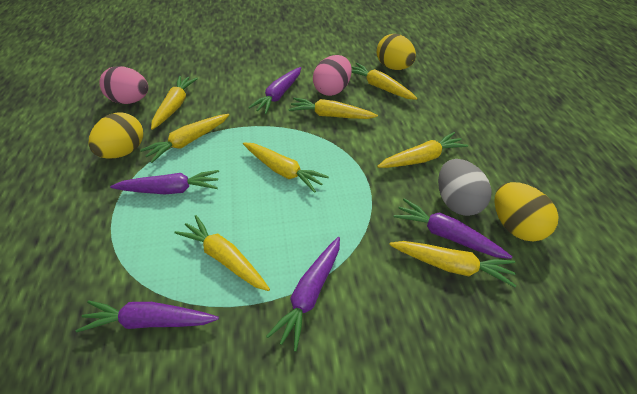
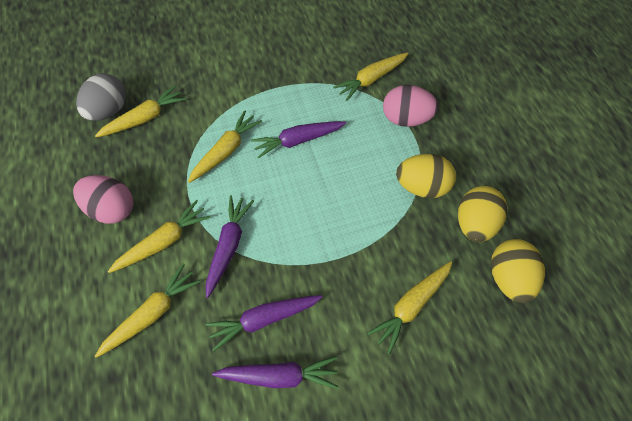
purple carrot: [76,300,219,333] [110,170,219,194] [248,67,301,114] [266,237,340,352] [394,198,512,259] = 5 -> [206,195,254,298] [206,295,322,351] [212,356,338,389] [251,121,346,159] = 4
yellow carrot: [140,114,229,163] [151,76,198,130] [174,215,270,291] [243,142,329,193] [288,98,378,119] [351,63,418,100] [377,132,468,168] [389,241,516,287] = 8 -> [95,85,186,138] [95,264,201,358] [108,200,211,273] [188,110,262,183] [333,52,409,101] [367,261,452,354] = 6

